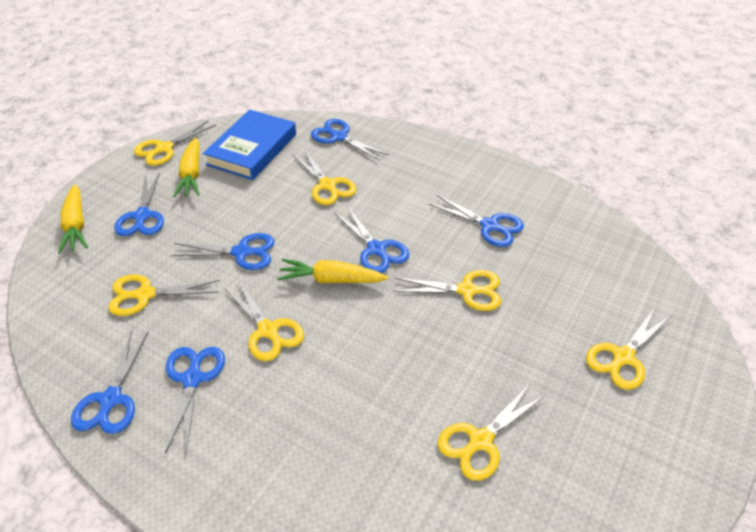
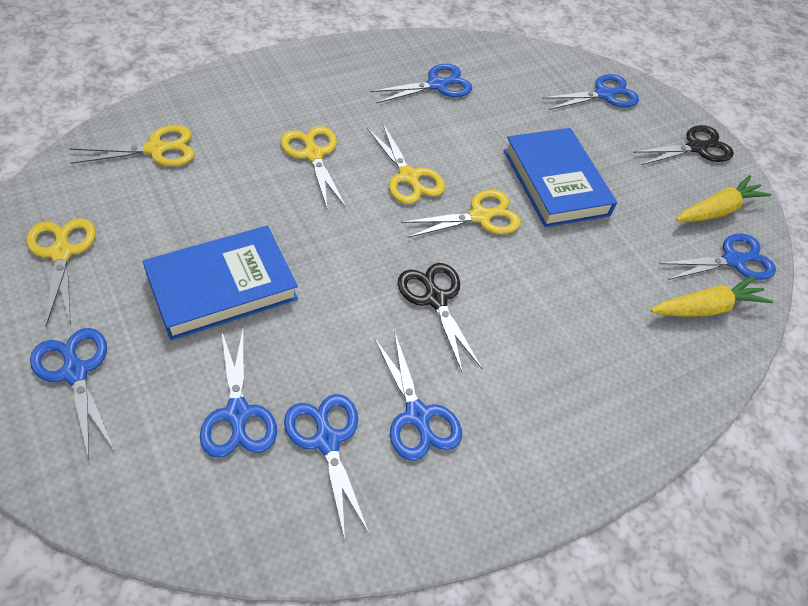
black scissors: none = 0 -> [398,263,482,374] [633,125,734,165] = 2
blue book: [203,109,296,180] = 1 -> [143,226,298,340] [504,128,617,227] = 2
yellow carrot: [58,185,88,254] [173,138,200,197] [277,259,388,283] = 3 -> [650,276,773,317] [676,175,772,222] = 2
yellow scissors: [108,274,220,316] [134,120,216,166] [223,279,304,361] [292,149,357,205] [393,270,501,311] [437,384,546,481] [586,308,671,390] = 7 -> [26,218,96,326] [70,125,195,166] [281,126,346,208] [367,124,445,204] [401,190,521,238] = 5

